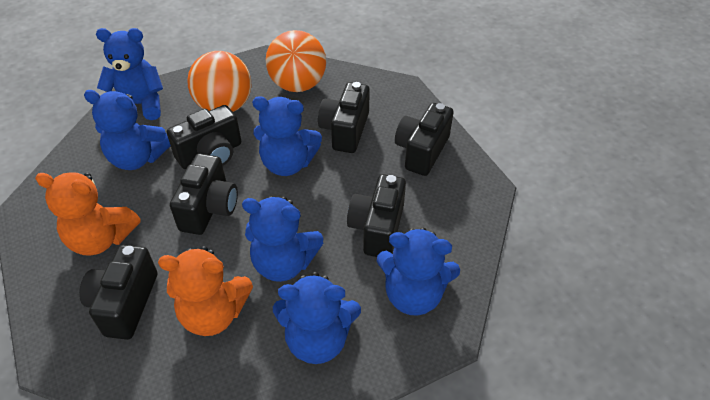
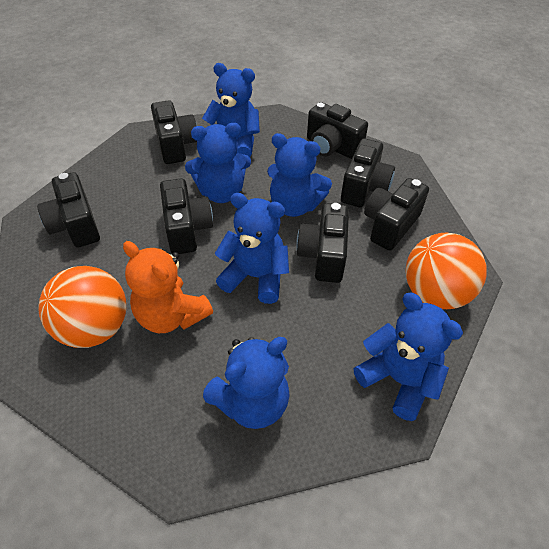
black camera: [79,245,158,340] [167,105,241,169] [170,154,238,235] [318,82,370,153] [347,174,406,257] [395,103,454,176] = 6 -> [37,172,100,248] [151,100,197,164] [160,178,213,254] [296,203,349,283] [307,102,368,159] [341,138,395,207] [364,178,429,251] = 7
orange teddy bear: [35,172,141,256] [158,246,253,336] = 2 -> [123,241,213,333] = 1

